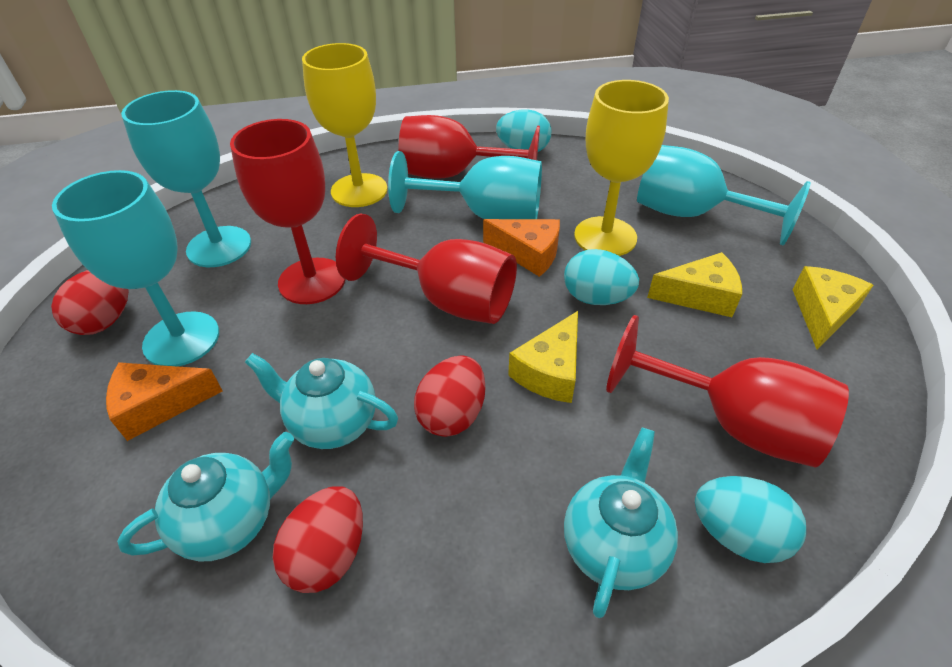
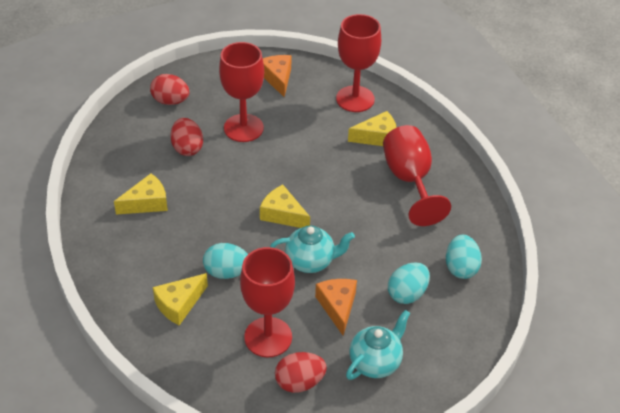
turquoise goblet: [52,170,219,367] [121,90,251,267] [388,151,542,219] [637,145,811,245] = 4 -> none = 0
turquoise teapot: [117,432,294,562] [245,353,398,449] [564,428,678,618] = 3 -> [270,225,355,273] [346,310,410,380] = 2
yellow cheese: [508,311,578,403] [647,252,742,317] [792,266,873,350] = 3 -> [114,173,168,215] [153,273,208,325] [260,185,310,228] [348,111,397,146] = 4
yellow goblet: [302,43,388,207] [574,80,669,256] = 2 -> none = 0

